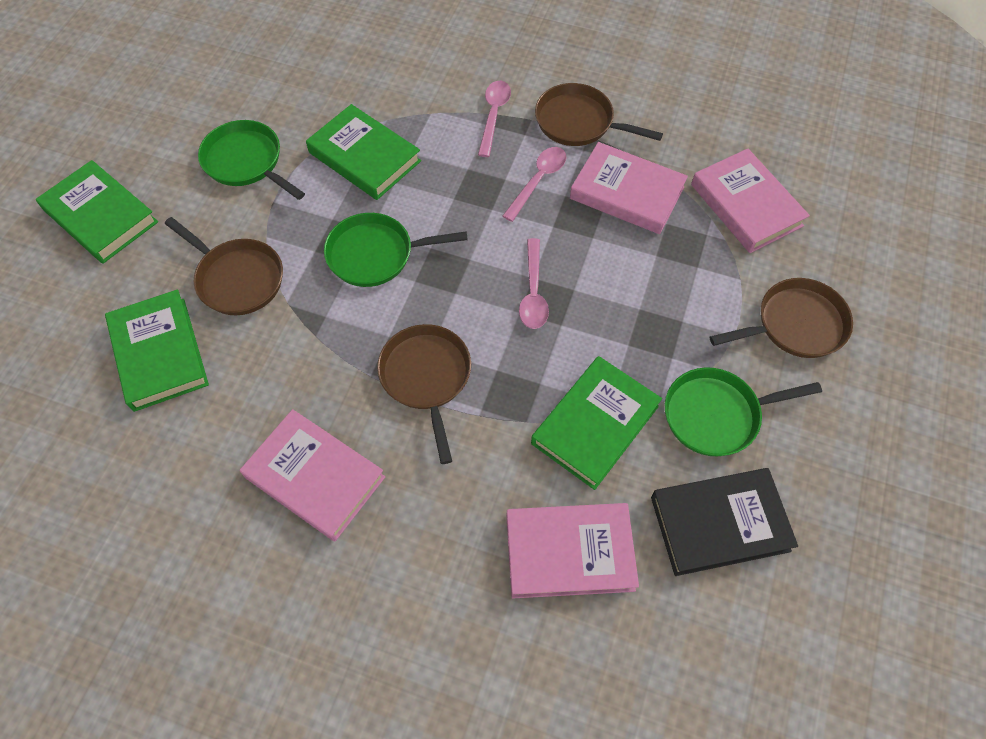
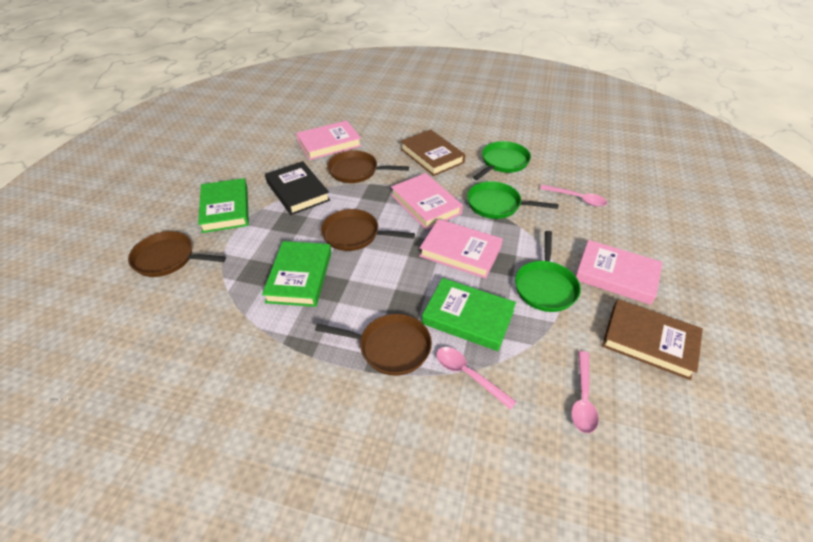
brown book: none = 0 -> [400,129,465,176] [602,299,703,380] = 2
green book: [36,160,158,264] [105,290,209,412] [306,104,421,200] [531,356,662,490] = 4 -> [198,178,249,233] [262,241,331,307] [422,278,516,351] = 3

